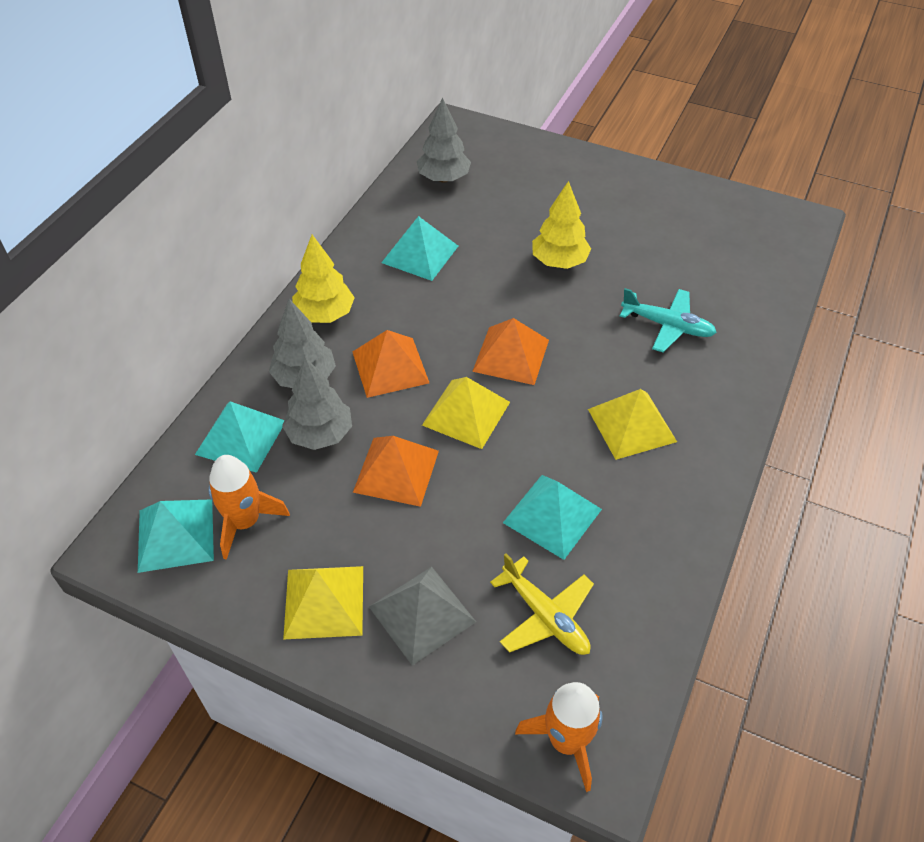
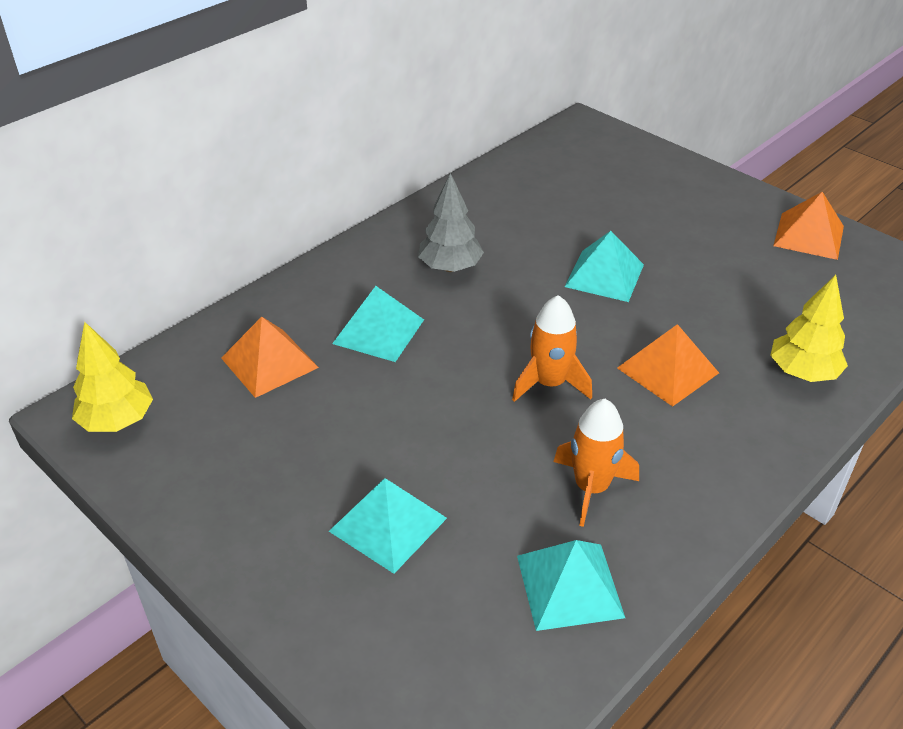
grey pyramid: [369,567,476,665] = 1 -> none = 0
grey tree: [269,299,336,388] [282,357,352,450] [417,98,471,182] = 3 -> [418,173,484,272] = 1
turquoise plane: [620,288,717,352] = 1 -> none = 0
yellow plane: [490,554,594,655] = 1 -> none = 0
yellow pyramid: [283,566,363,639] [422,377,510,449] [588,389,677,460] = 3 -> none = 0

